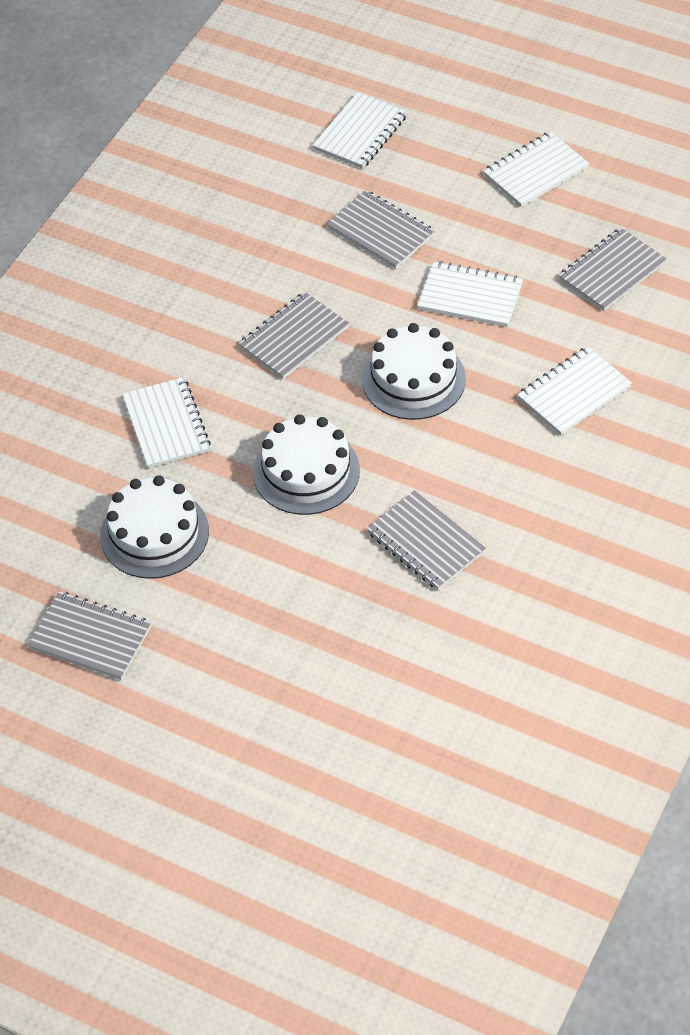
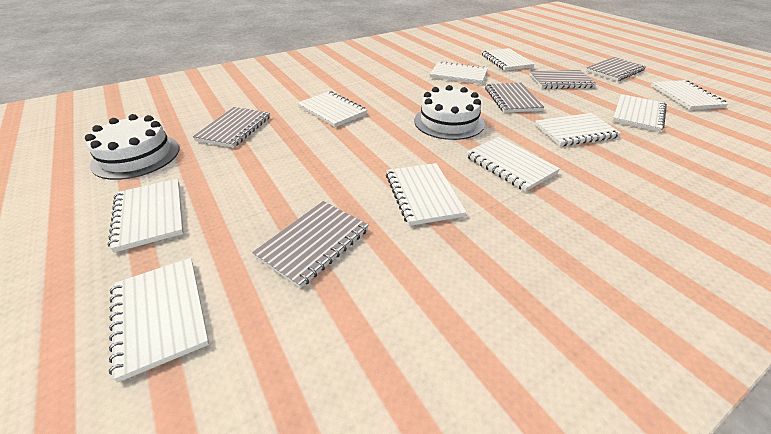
white cake: [100,476,209,579] [253,414,360,515] [362,323,466,420] = 3 -> [85,114,179,180] [414,85,485,140] = 2
white notebook: [122,377,211,468] [313,92,407,169] [417,261,523,327] [483,131,589,207] [517,346,632,435] = 5 -> [108,178,184,253] [109,258,209,382] [297,91,368,127] [386,163,467,226] [430,61,488,84] [466,137,560,192] [482,48,535,71] [535,113,621,146] [612,94,667,132] [651,80,728,110] = 10

